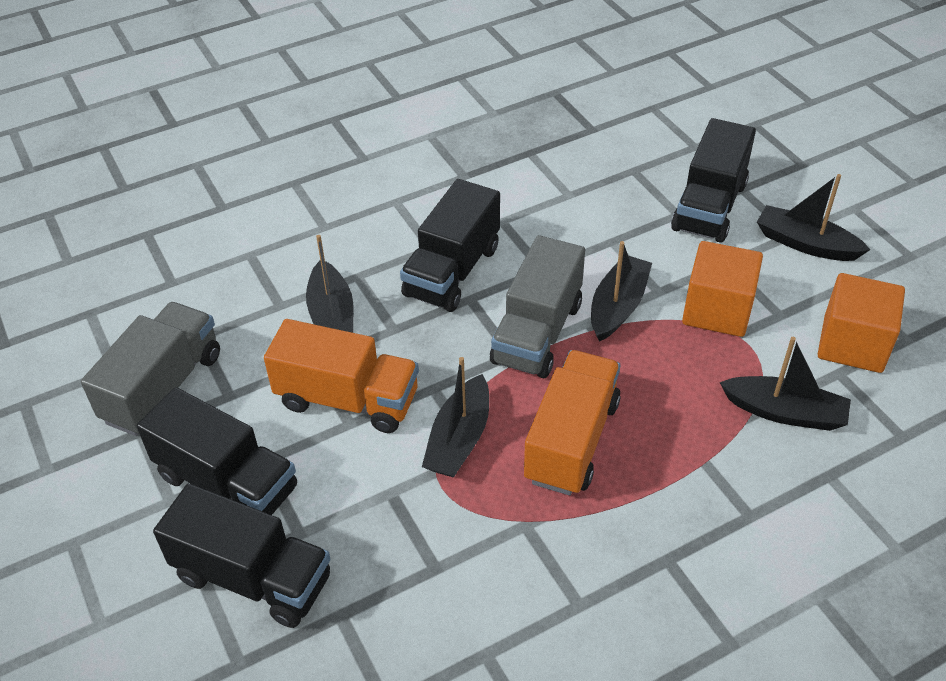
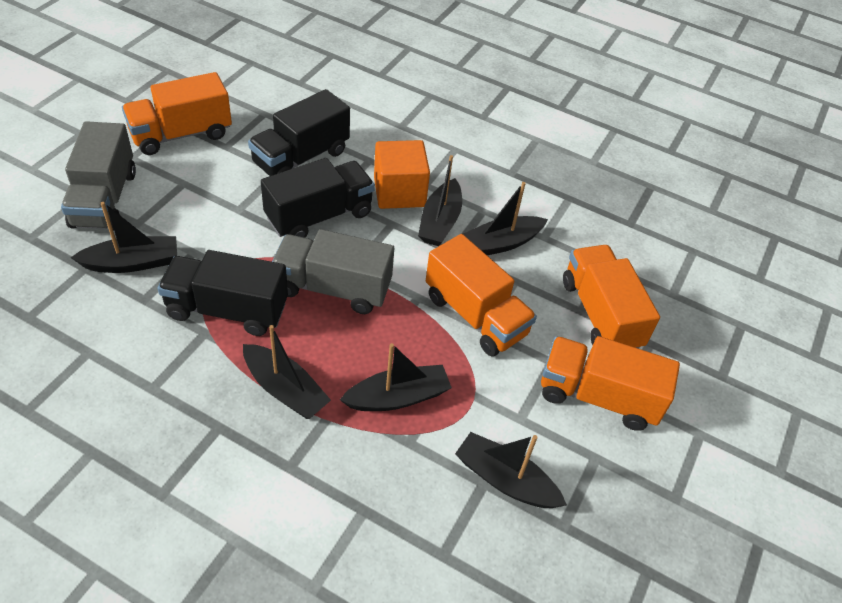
black boat: [306,235,354,333] [422,357,489,477] [591,241,652,342] [720,337,851,431] [757,174,870,261] = 5 -> [70,202,177,273] [243,325,331,419] [340,343,452,411] [418,155,462,246] [455,432,567,508] [463,182,548,255] = 6
black truck: [137,387,297,515] [153,483,330,628] [400,179,500,312] [671,118,756,243] = 4 -> [157,250,288,336] [248,89,350,176] [261,158,375,238] = 3
orange cube: [682,241,763,337] [818,273,905,373] = 2 -> [374,140,430,209] = 1
orange truck: [264,319,419,433] [524,350,621,495] = 2 -> [122,72,232,155] [426,234,537,356] [541,336,680,431] [563,245,660,349] = 4

